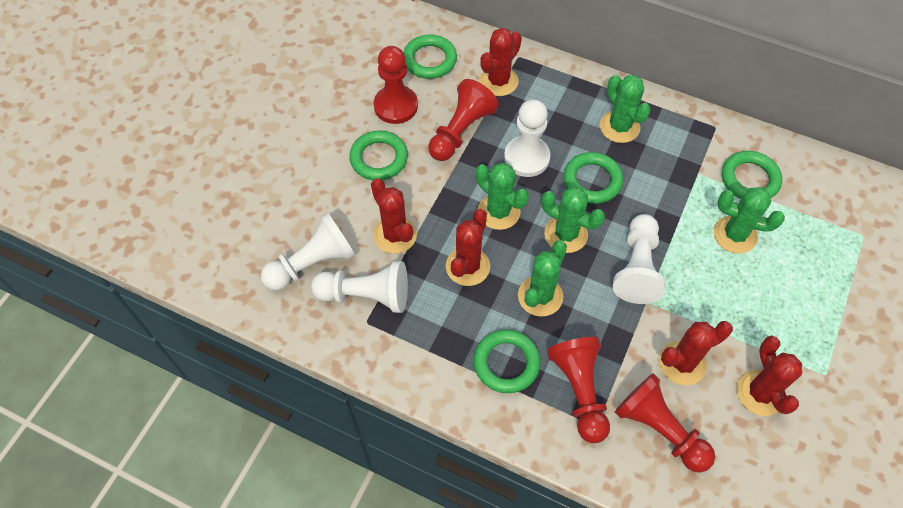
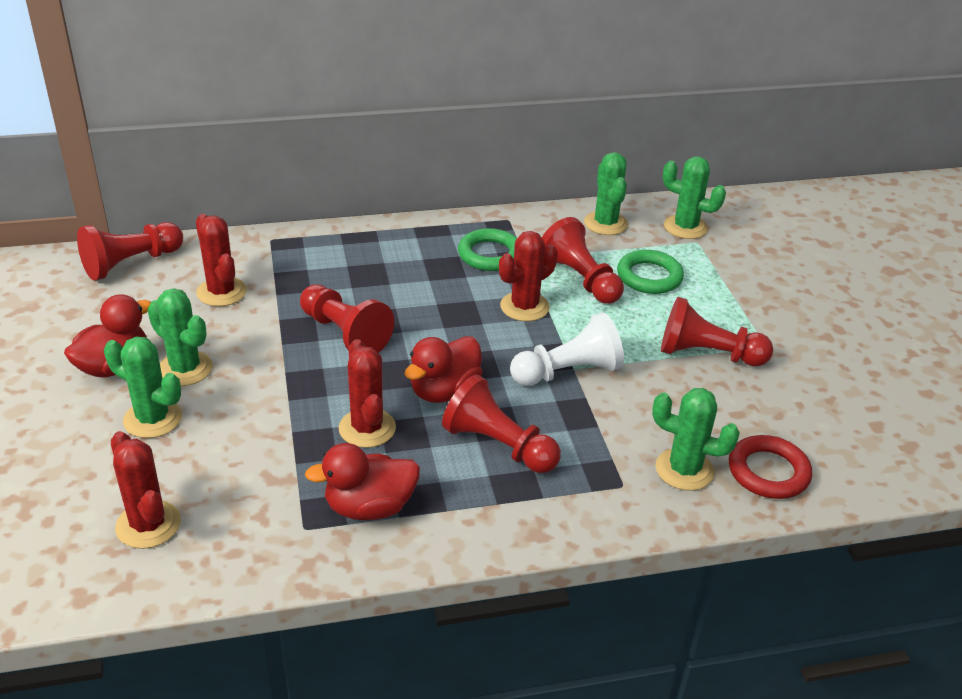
green ring: [349,130,408,180] [403,35,457,79] [474,330,541,393] [564,152,623,204] [722,151,782,199] = 5 -> [458,228,517,271] [617,250,684,294] = 2
red cactus: [371,178,417,254] [446,209,490,286] [479,28,522,96] [659,321,733,385] [737,336,802,416] = 5 -> [111,431,181,549] [196,214,247,307] [339,339,396,448] [499,231,558,321] = 4
red duck: none = 0 -> [64,294,151,378] [305,443,420,521] [404,336,483,403] = 3
red pawn: [374,46,418,124] [428,79,499,161] [547,337,610,443] [615,373,715,473] = 4 -> [77,222,183,280] [300,284,394,353] [442,374,561,473] [542,217,624,304] [661,297,773,366] = 5
red ring: none = 0 -> [729,435,812,499] = 1
white pawn: [261,213,355,290] [311,261,408,313] [504,99,550,177] [613,214,666,304] = 4 -> [510,312,624,386] = 1

